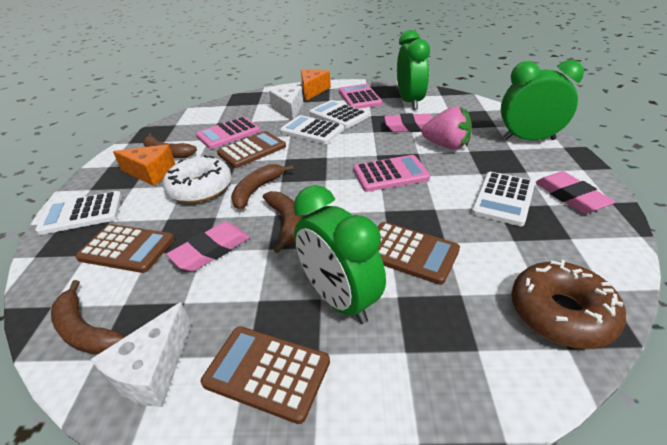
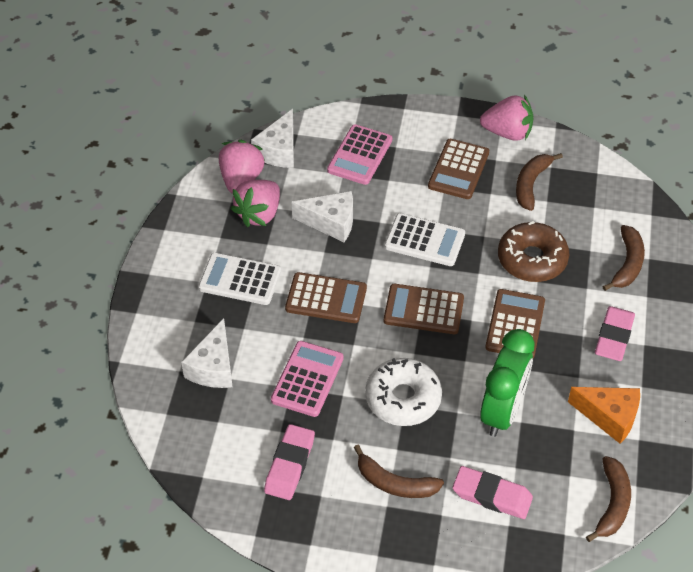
green clock: [294,185,386,324] [397,30,430,110] [501,60,584,140] = 3 -> [480,329,534,437] = 1
orange cheese: [113,144,175,186] [301,69,331,101] = 2 -> [568,387,640,444] = 1
pink calculator: [196,117,260,149] [339,84,382,109] [353,155,430,192] = 3 -> [271,341,344,417] [327,124,392,185] = 2
pink strawberry: [422,107,472,149] = 1 -> [219,140,265,194] [231,180,280,227] [480,95,534,141] = 3
white calculator: [35,191,122,235] [280,115,344,144] [309,100,369,128] [471,172,535,226] = 4 -> [198,253,281,305] [385,213,465,266] = 2
white cheese: [90,302,191,407] [269,86,303,120] = 2 -> [181,318,233,388] [251,109,294,168] [292,191,353,242] = 3

